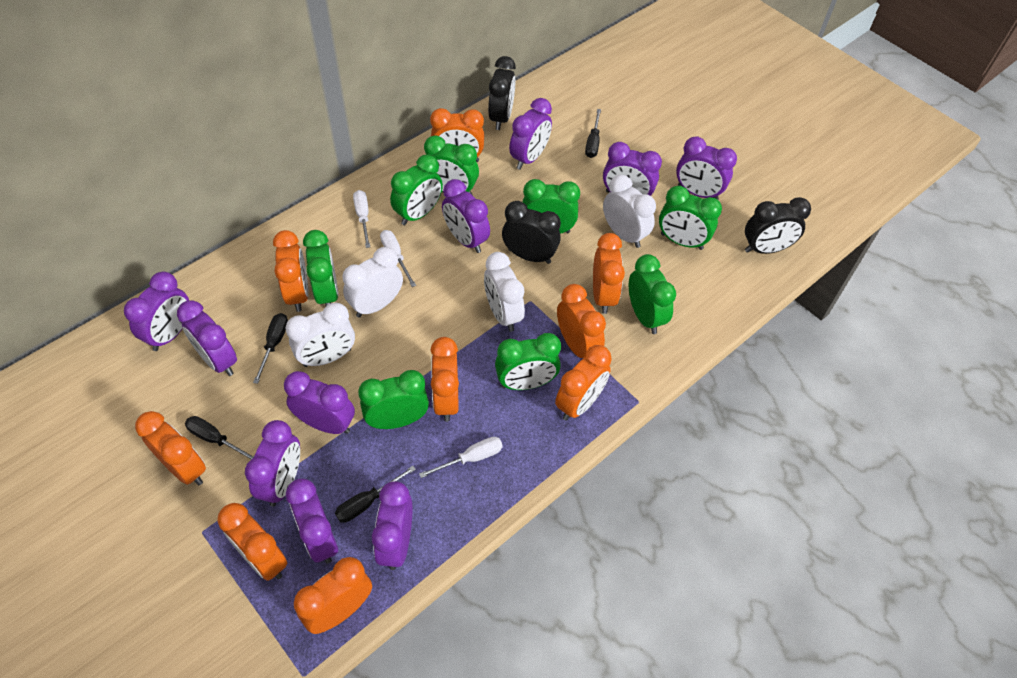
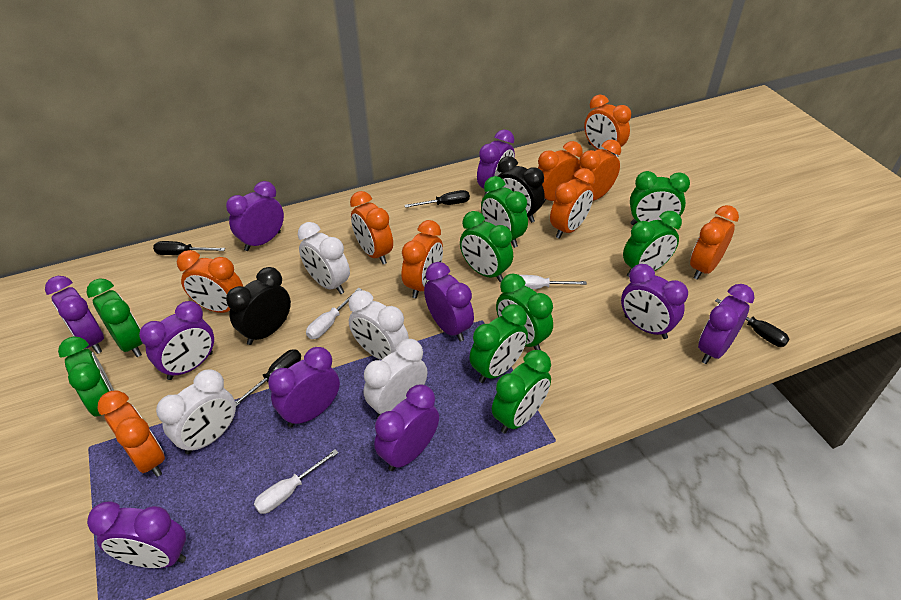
black clock: [488,56,516,130] [502,201,561,264] [745,197,811,254] = 3 -> [226,267,291,345] [497,156,545,223] = 2
green clock: [303,230,338,306] [358,370,429,429] [390,154,443,225] [424,135,479,195] [495,333,561,390] [523,179,580,234] [629,254,676,334] [659,186,722,250] = 8 -> [58,336,114,417] [86,278,143,357] [460,211,513,282] [469,304,528,383] [481,176,528,248] [492,350,551,433] [496,274,553,350] [623,211,682,277] [630,171,690,225] = 9

